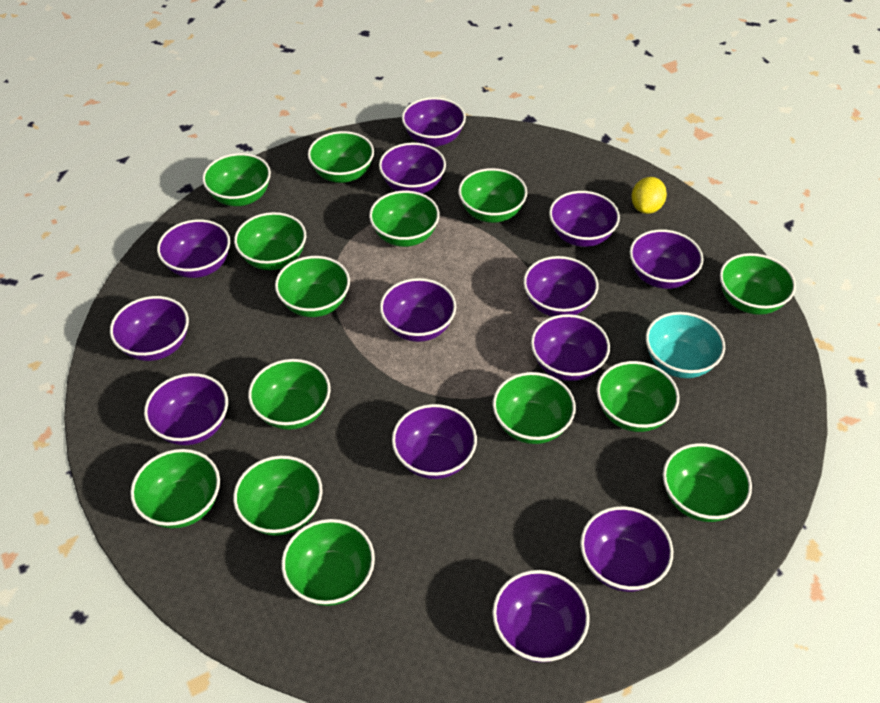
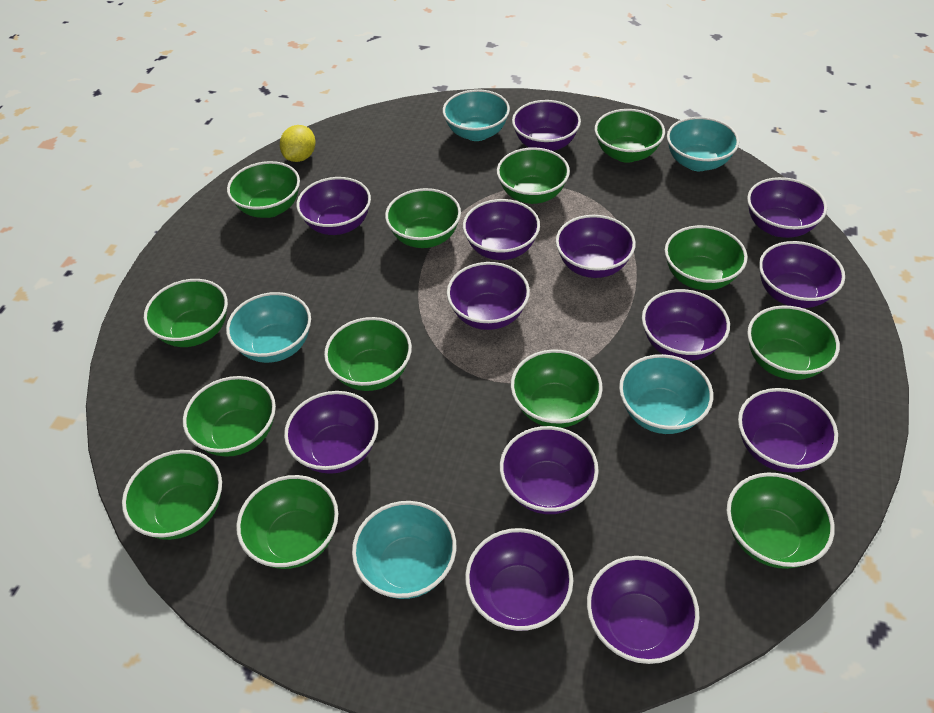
green bowl: [130,449,220,528] [202,153,271,206] [233,455,323,536] [234,212,306,270] [248,359,331,430] [275,256,350,317] [281,519,375,606] [308,131,374,183] [369,191,440,247] [458,168,527,223] [493,372,576,444] [597,361,680,432] [663,443,752,522] [720,253,796,315] = 14 -> [122,450,222,540] [144,279,228,347] [183,376,276,457] [227,161,300,218] [236,475,338,569] [324,317,412,391] [385,188,461,248] [497,147,570,204] [511,349,603,428] [595,109,665,163] [665,225,747,290] [727,472,835,569] [747,305,840,380] = 13
turquoise bowl: [646,312,725,378] = 1 -> [226,292,311,363] [352,501,456,599] [443,89,510,141] [619,354,713,434] [667,117,739,171] = 5

